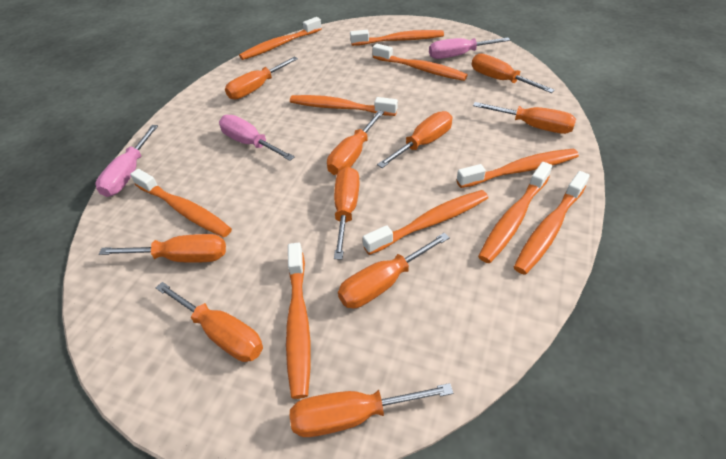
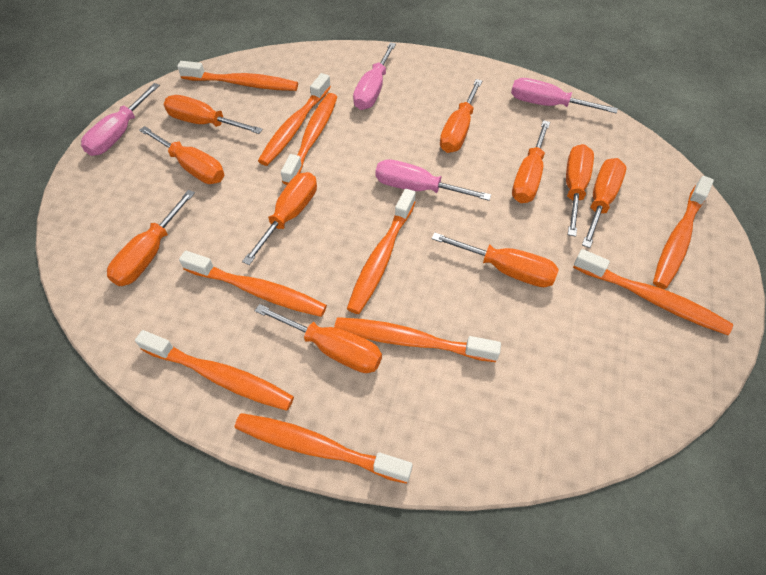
pink screwdriver: [95,125,158,197] [219,115,295,161] [429,38,510,59] = 3 -> [81,83,160,156] [353,42,396,110] [375,159,491,201] [511,78,618,113] = 4

